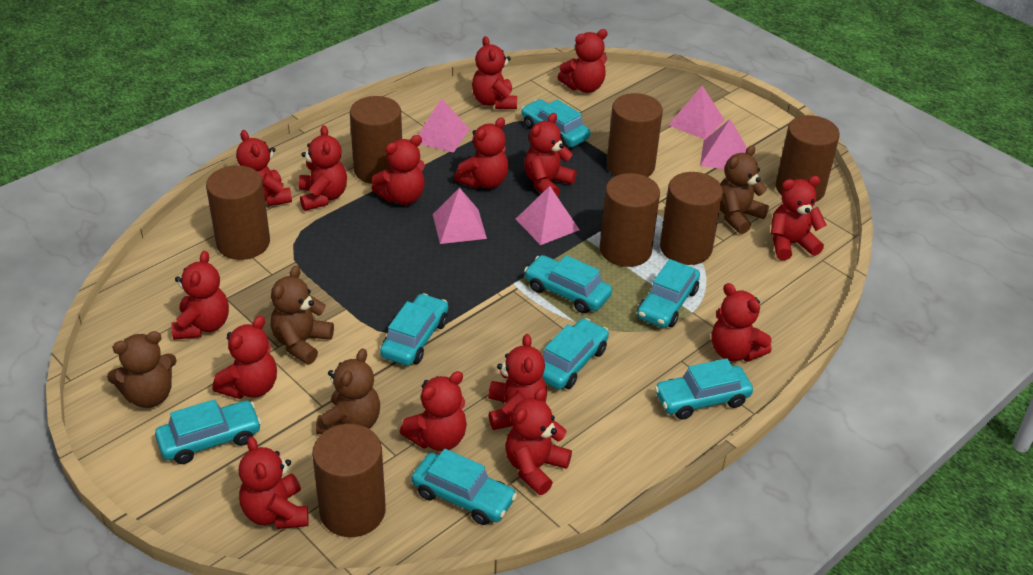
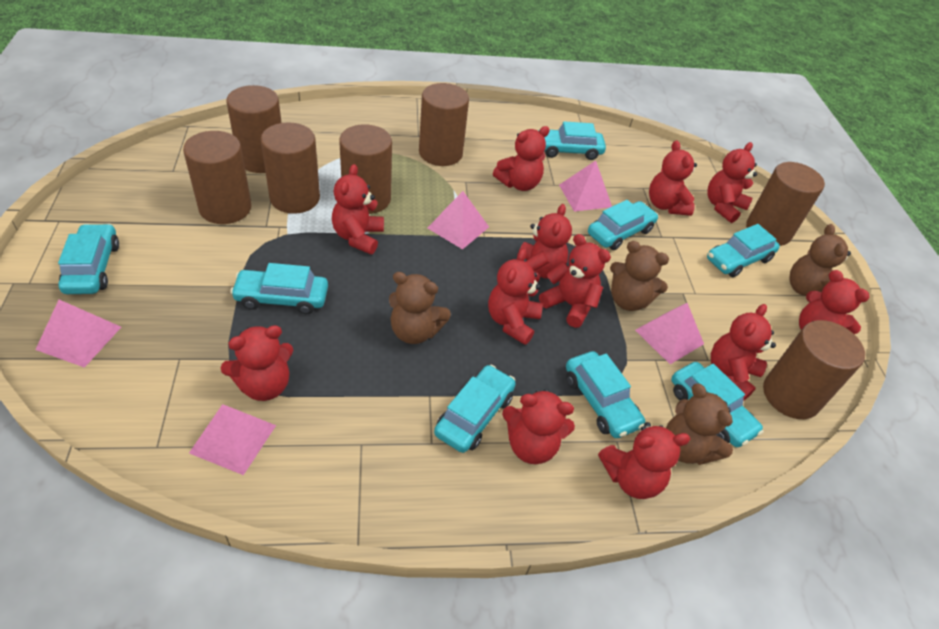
red teddy bear: [171,251,229,340] [212,316,277,399] [236,130,292,206] [239,436,309,529] [298,125,347,211] [372,135,425,205] [400,371,467,451] [454,117,508,189] [472,36,517,109] [488,334,547,430] [505,388,572,495] [524,113,577,196] [558,29,608,93] [711,283,772,362] [771,176,827,260] = 15 -> [221,325,293,401] [332,164,384,254] [488,249,543,345] [493,126,550,191] [502,389,575,464] [519,204,572,282] [539,234,611,328] [598,422,690,499] [649,140,697,216] [707,142,757,223] [711,304,776,400] [799,270,869,334] = 12

